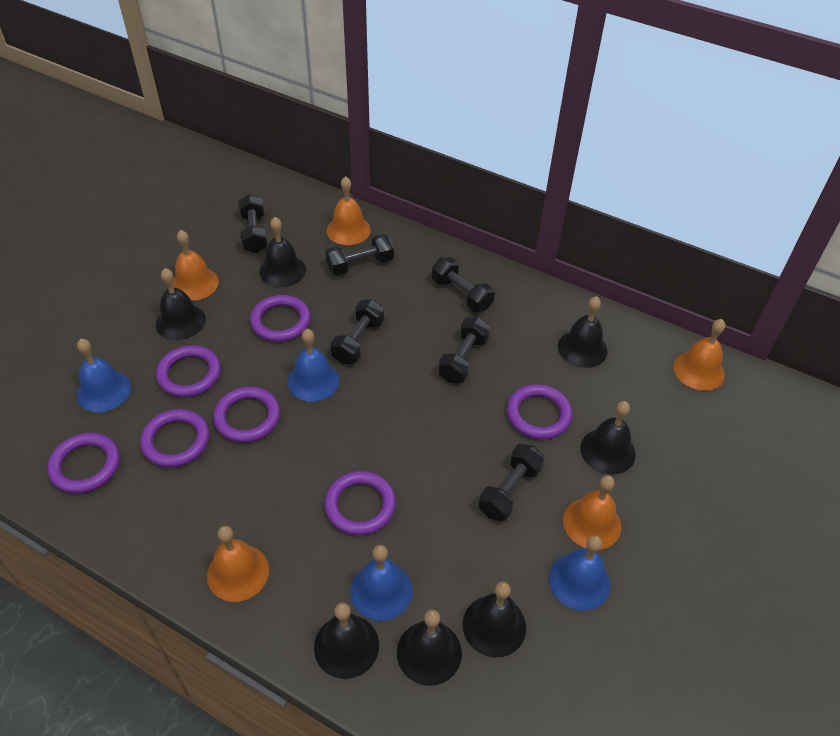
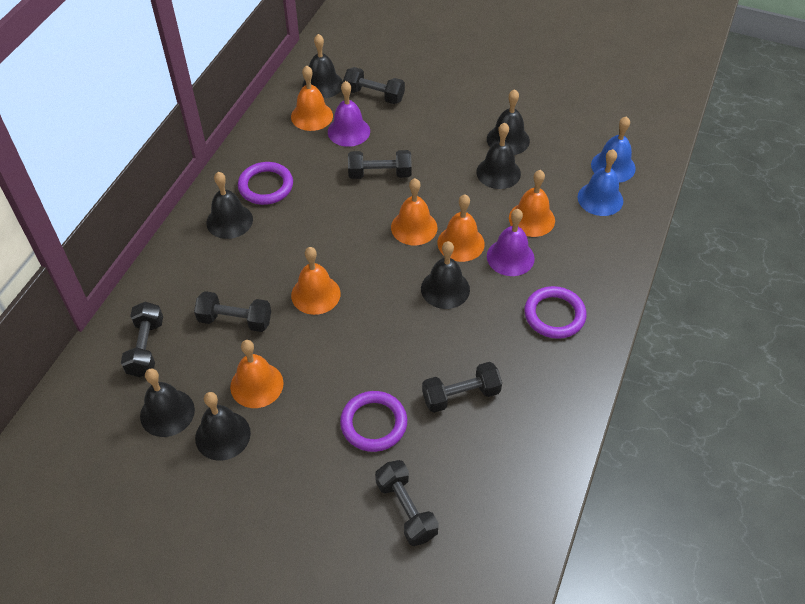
blue bell: [77,339,131,412] [287,329,340,402] [350,545,412,621] [549,535,610,611] = 4 -> [578,149,623,216] [591,116,636,183] = 2
orange bell: [173,230,219,301] [207,526,269,602] [327,176,371,245] [563,475,622,550] [673,319,726,391] = 5 -> [230,340,284,408] [291,65,333,131] [291,247,341,315] [391,178,437,245] [437,195,485,262] [509,170,555,237] = 6
purple bell: none = 0 -> [328,81,370,147] [487,209,535,276] = 2
purple ring: [47,433,120,493] [140,409,210,467] [156,345,221,397] [213,387,280,442] [250,295,311,342] [324,471,396,535] [507,384,572,439] = 7 -> [238,162,293,205] [340,391,407,452] [524,286,586,339] = 3

